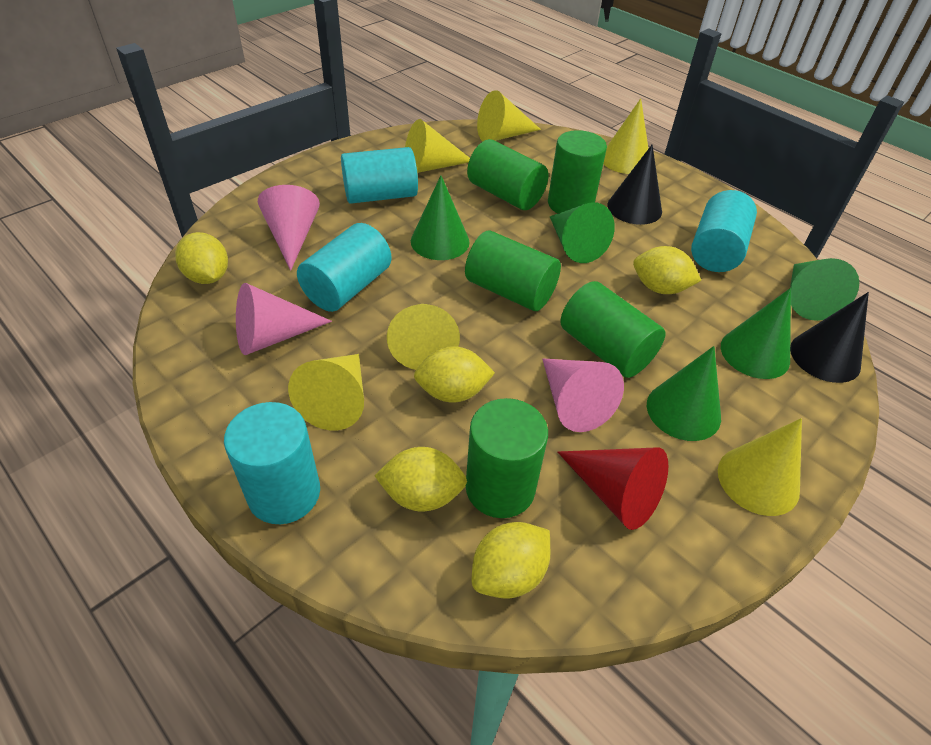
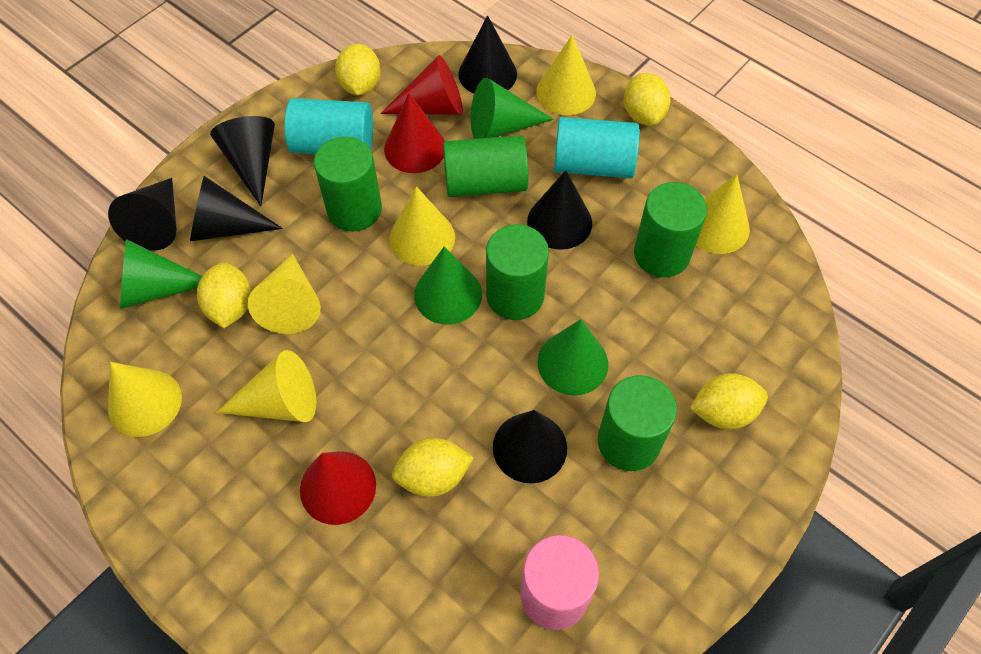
black cone: [607,144,662,225] [790,292,869,383] = 2 -> [108,178,176,251] [190,176,283,241] [210,116,275,206] [458,15,517,94] [493,410,567,483] [527,170,592,250] = 6
green cone: [411,176,470,260] [550,202,615,263] [647,346,721,441] [721,288,791,379] [790,258,859,321] = 5 -> [120,239,202,309] [414,246,482,324] [471,78,554,139] [537,319,608,396] = 4
pink cone: [236,283,332,355] [258,185,320,271] [542,358,624,432] = 3 -> none = 0
pink cylinder: none = 0 -> [520,535,599,630] = 1
red cone: [558,448,668,530] = 1 -> [300,451,376,525] [380,55,463,115] [384,93,445,173] = 3
turquoise cylinder: [224,402,320,524] [297,223,392,312] [341,147,418,204] [691,190,757,272] = 4 -> [284,98,373,154] [554,117,640,178] = 2

